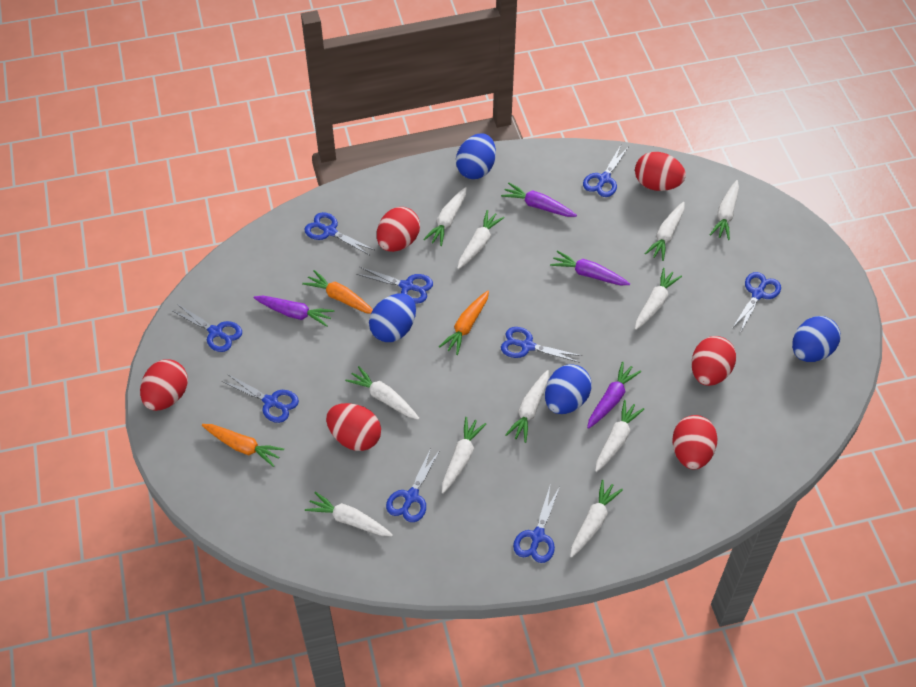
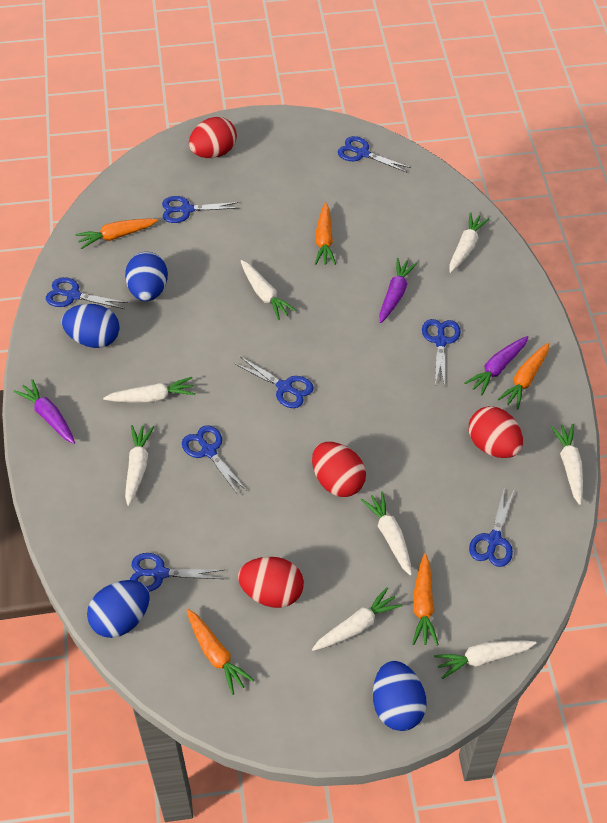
blue scissors: [171,304,242,352] [222,374,299,423] [304,212,374,255] [356,267,433,304] [386,448,440,522] [501,327,582,363] [513,486,559,563] [583,145,628,197] [733,272,781,333] = 9 -> [46,277,128,309] [130,553,224,592] [162,196,239,223] [182,425,247,495] [234,357,314,408] [338,136,411,172] [422,319,461,387] [469,487,515,567] = 8
orange carrot: [202,424,284,467] [302,270,373,314] [439,291,489,355] = 3 -> [75,218,158,249] [187,609,254,695] [315,202,336,265] [412,553,439,645] [498,343,549,409] = 5
purple carrot: [253,296,334,327] [501,183,577,217] [550,251,630,285] [587,361,641,429] = 4 -> [14,379,75,444] [379,258,417,323] [464,336,528,395] = 3
red egg: [140,360,188,411] [326,403,381,451] [377,207,420,252] [635,152,686,191] [672,415,718,469] [691,336,736,386] = 6 -> [189,117,237,158] [238,557,304,608] [312,442,366,497] [469,406,523,458] = 4
white carrot: [305,492,393,536] [345,366,420,420] [423,187,467,246] [442,417,486,494] [457,210,505,269] [505,370,549,443] [570,480,623,558] [595,400,644,472] [635,268,682,330] [644,202,685,261] [710,180,739,240] = 11 -> [103,377,195,403] [125,425,154,506] [241,260,296,320] [312,587,402,651] [361,491,412,576] [434,641,536,679] [449,212,489,273] [550,424,583,505] = 8

